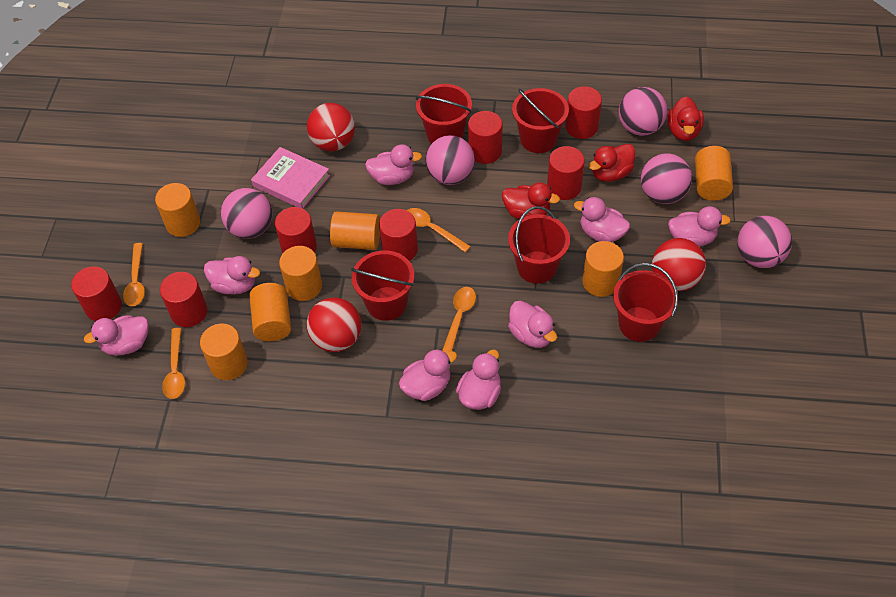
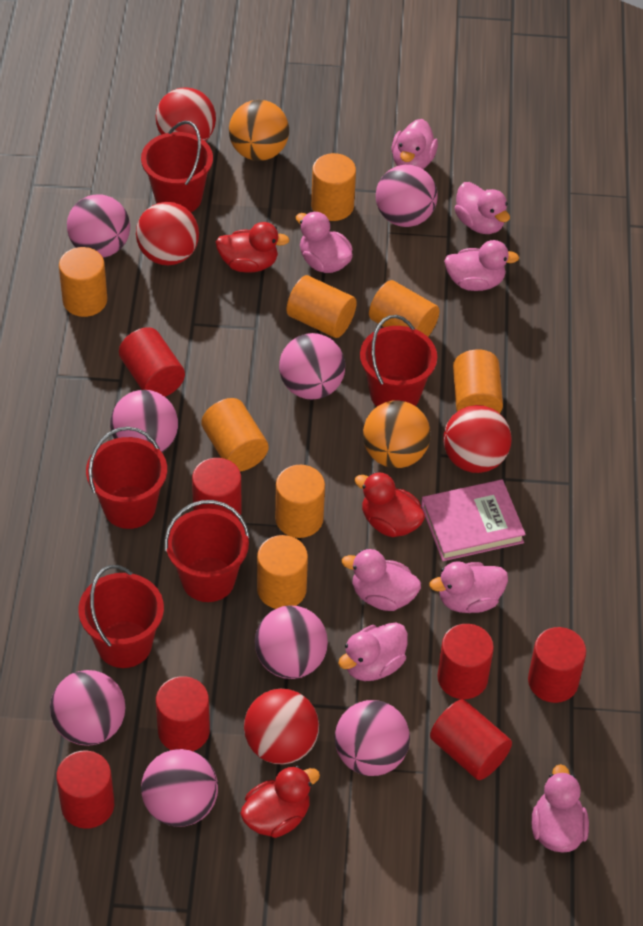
orange ball: none = 0 -> [229,100,289,161] [363,400,431,468] = 2
orange cylinder: [155,183,200,237] [200,324,248,380] [249,283,291,341] [279,246,322,301] [330,211,380,250] [582,241,624,297] [695,146,733,201] = 7 -> [59,247,107,317] [201,398,268,472] [257,535,308,609] [275,465,325,538] [287,275,357,338] [311,153,356,221] [369,280,440,337] [453,349,503,413] = 8
orange spoon: [123,243,145,306] [162,328,185,399] [407,208,471,253] [442,287,476,353] = 4 -> none = 0
pink ball: [221,188,272,239] [426,135,475,185] [619,87,667,136] [641,153,692,204] [737,216,792,268] = 5 -> [50,670,125,746] [67,194,130,257] [110,390,178,452] [141,749,218,827] [255,606,328,679] [279,333,345,400] [334,700,410,776] [376,165,438,227] = 8
red ball: [306,297,361,352] [307,103,355,151] [652,238,706,291] = 3 -> [136,202,199,265] [156,87,216,141] [244,689,319,765] [443,405,512,473] = 4

